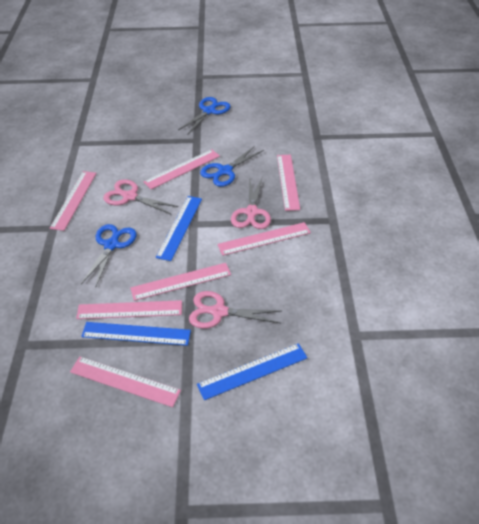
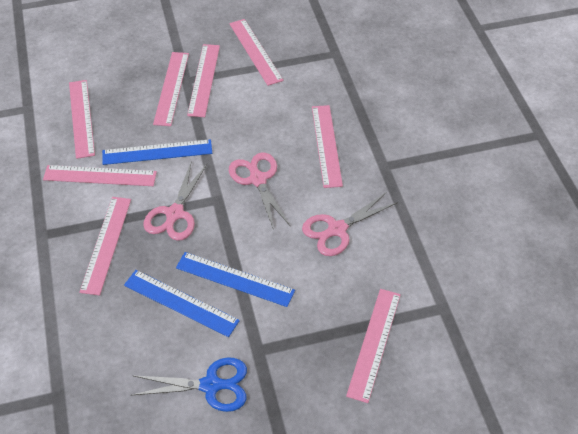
blue scissors: [81,224,137,288] [178,97,231,134] [200,146,264,187] = 3 -> [132,357,247,412] = 1
pink ruler: [50,171,97,231] [70,357,181,407] [76,300,182,319] [130,263,231,301] [144,149,220,190] [217,222,311,256] [277,155,300,211] = 7 -> [43,165,157,186] [69,80,95,159] [79,197,131,296] [153,52,189,126] [187,44,220,117] [229,19,284,86] [312,105,343,188] [346,289,401,403] = 8

